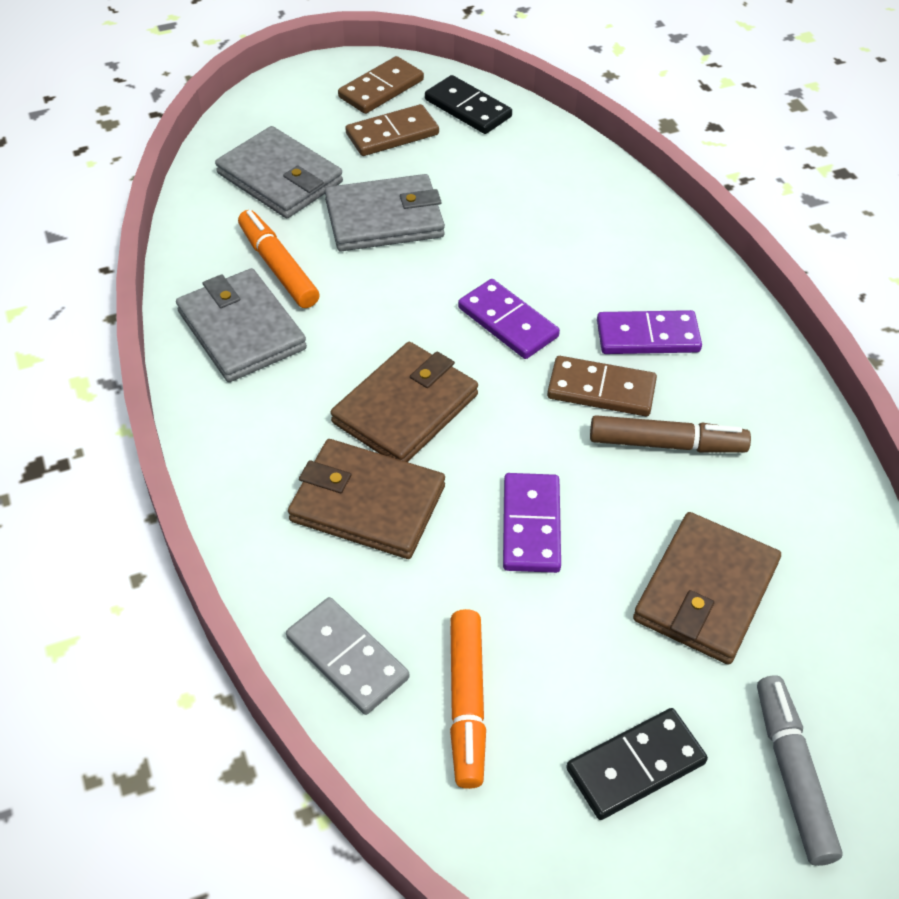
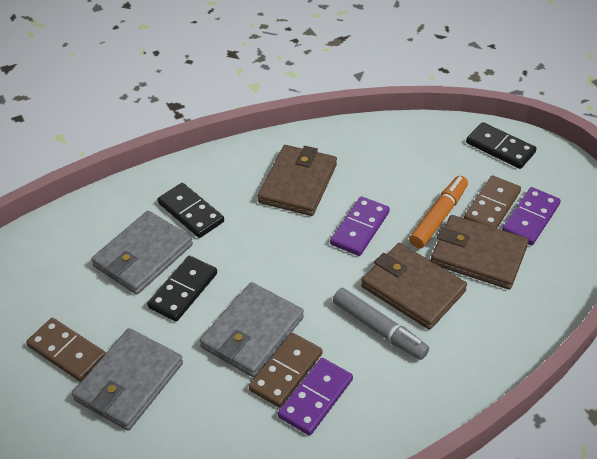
black domino: [425,75,512,134] [566,708,708,820] = 2 -> [147,256,217,322] [157,183,224,238] [466,122,537,169] = 3
brown marker: [590,415,751,453] = 1 -> none = 0
grey domino: [286,597,409,715] = 1 -> none = 0
orange marker: [238,210,320,308] [450,609,486,789] = 2 -> [409,176,468,248] = 1

